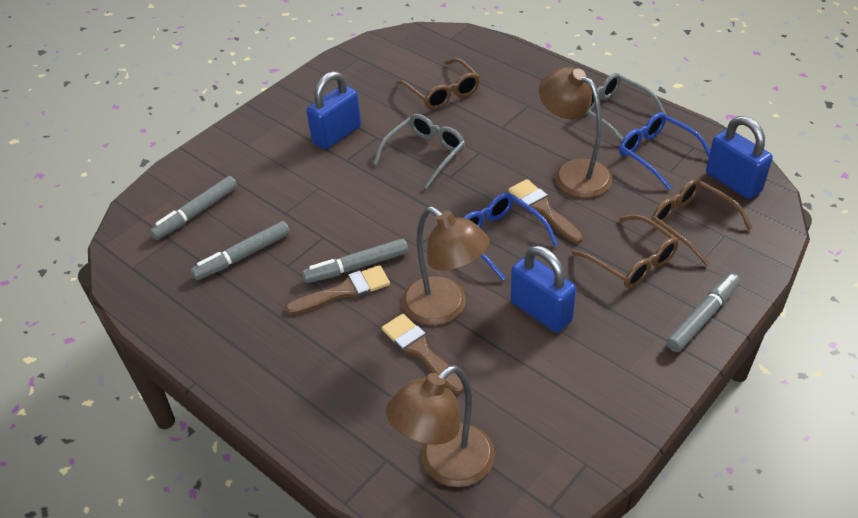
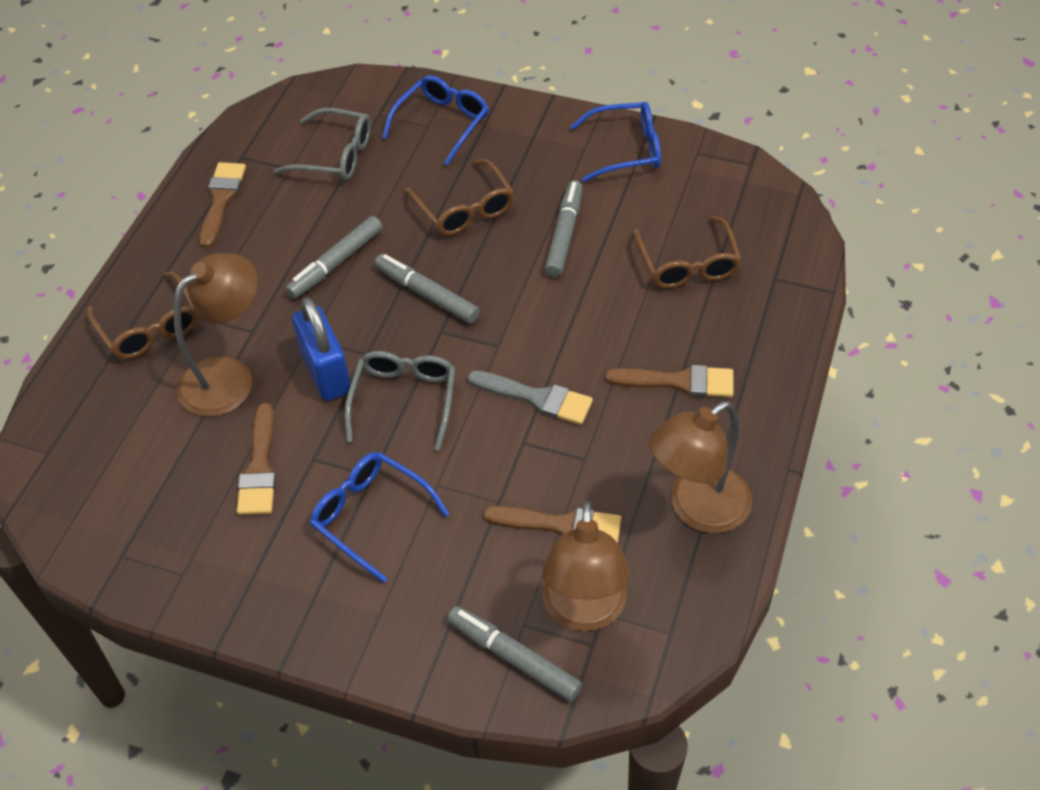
blue glasses: [464,192,558,281] [619,112,710,190] = 2 -> [310,452,449,583] [382,75,489,166] [570,102,661,182] = 3
blue padlock: [306,71,361,150] [511,246,576,333] [706,116,773,199] = 3 -> [292,297,351,401] = 1
brown brush: [286,265,390,315] [382,314,464,394] [508,179,583,244] = 3 -> [199,162,246,248] [237,403,276,515] [483,506,622,543] [605,365,733,397] = 4
grey brush: none = 0 -> [468,370,593,425] = 1

